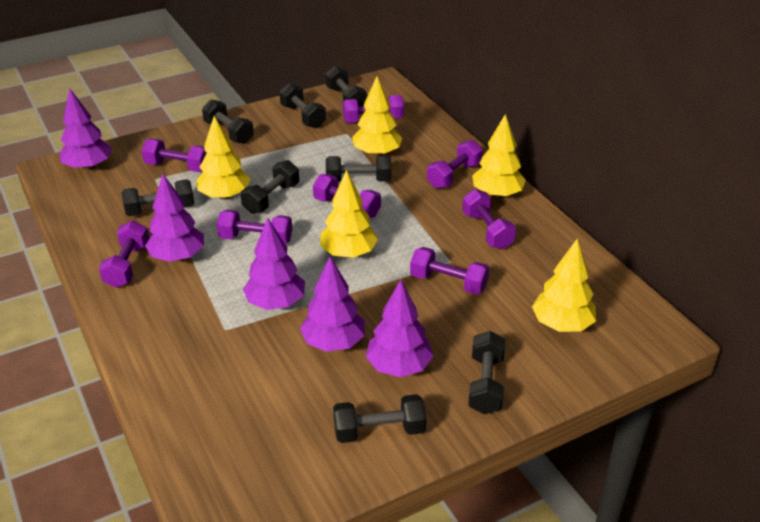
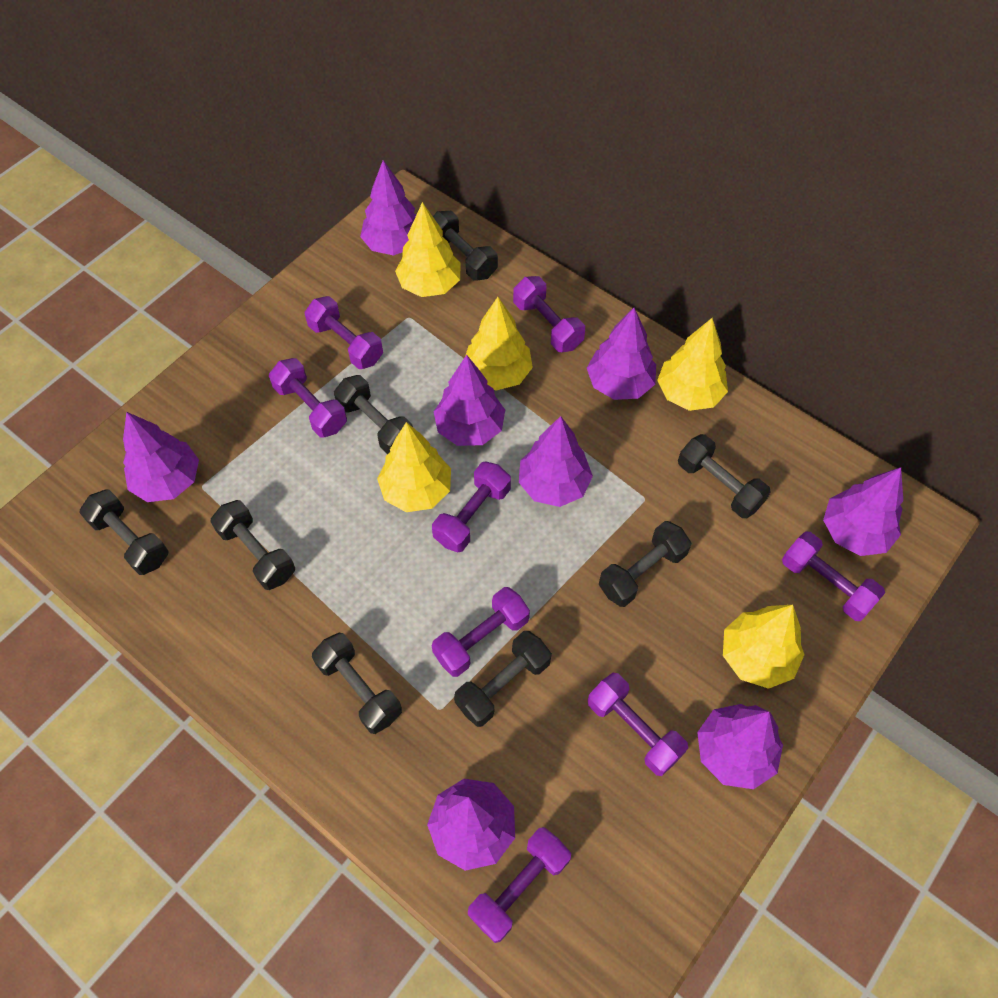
purple tree: [59,88,112,170] [145,174,204,262] [243,218,305,310] [300,257,365,352] [366,280,433,377] = 5 -> [123,412,199,502] [360,160,416,256] [427,779,515,871] [433,355,505,446] [519,416,593,507] [587,308,656,400] [697,704,783,789] [823,467,903,556] = 8

